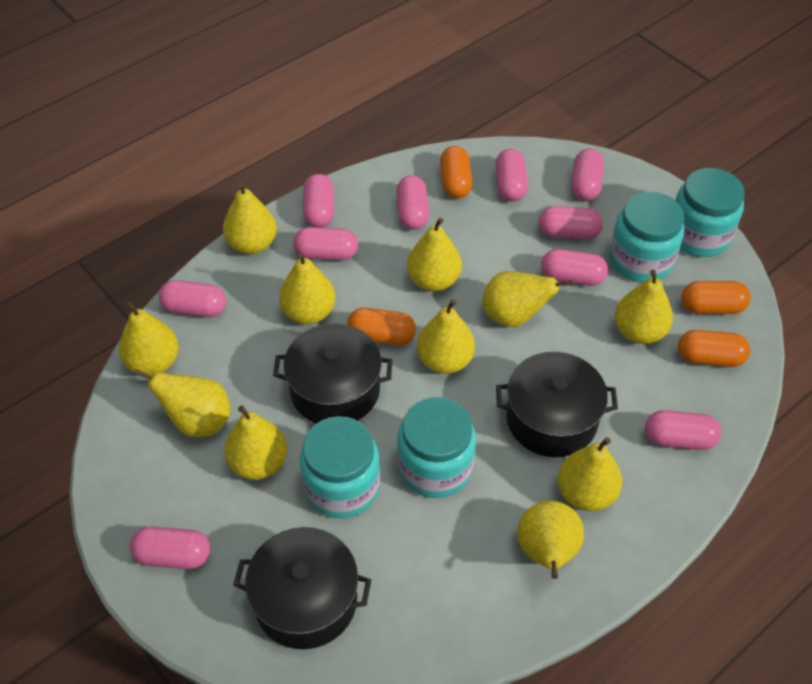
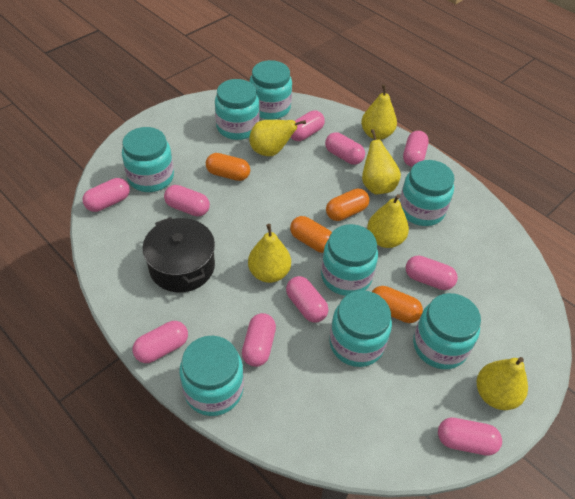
black pot: [233,527,371,649] [273,323,392,424] [496,352,618,457] = 3 -> [143,217,215,292] = 1
turquoise jar: [299,416,380,518] [397,397,476,498] [609,192,685,282] [676,168,745,257] = 4 -> [122,127,174,192] [179,336,244,416] [215,79,259,140] [249,60,292,120] [321,224,378,296] [329,290,392,367] [400,160,454,226] [413,293,481,369] = 8
yellow pear: [119,301,179,376] [133,369,231,437] [223,183,277,254] [224,405,287,480] [279,253,336,324] [407,218,462,291] [417,299,475,374] [483,271,573,327] [518,500,584,579] [558,437,622,511] [615,270,673,344] = 11 -> [248,224,291,283] [249,120,306,156] [361,84,397,140] [362,129,401,195] [367,194,409,248] [477,357,528,410] = 6

